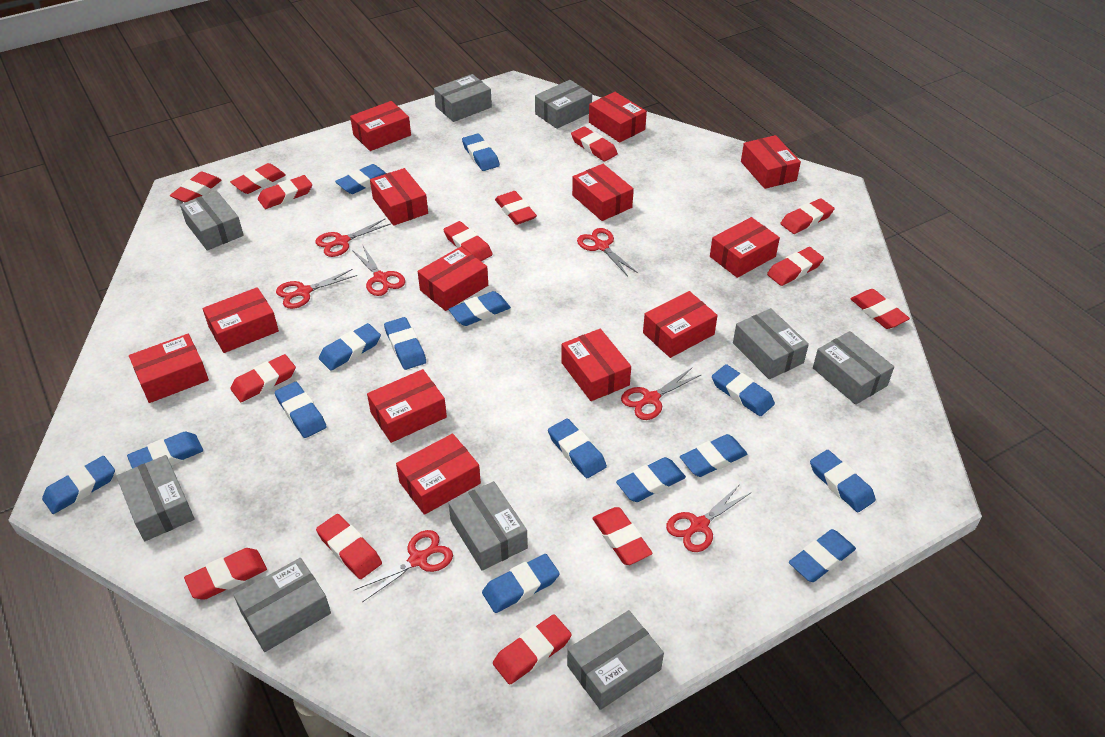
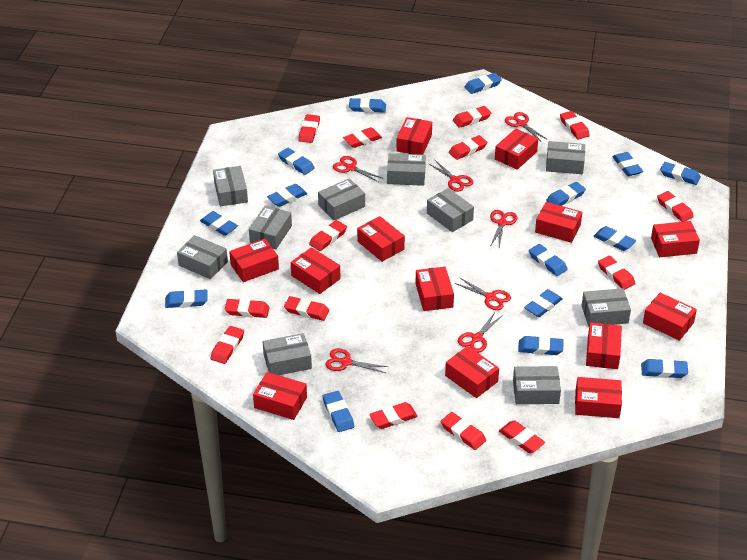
grey box: [116,455,195,541] [180,191,244,251] [234,558,331,652] [434,74,492,122] [448,481,528,571] [535,80,592,129] [567,610,664,710] [733,308,809,379] [813,331,894,405] = 9 -> [177,235,228,279] [213,166,248,206] [249,206,292,249] [263,333,312,375] [318,178,365,220] [387,153,426,186] [427,188,474,232] [513,366,561,404] [546,141,585,174] [582,288,631,327] = 10

